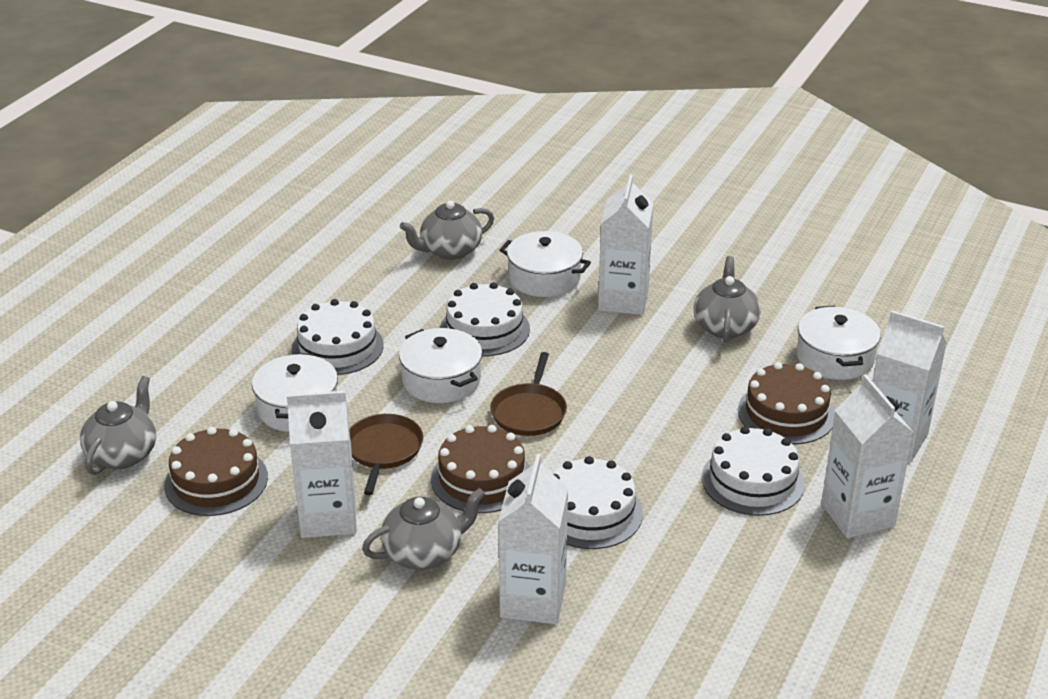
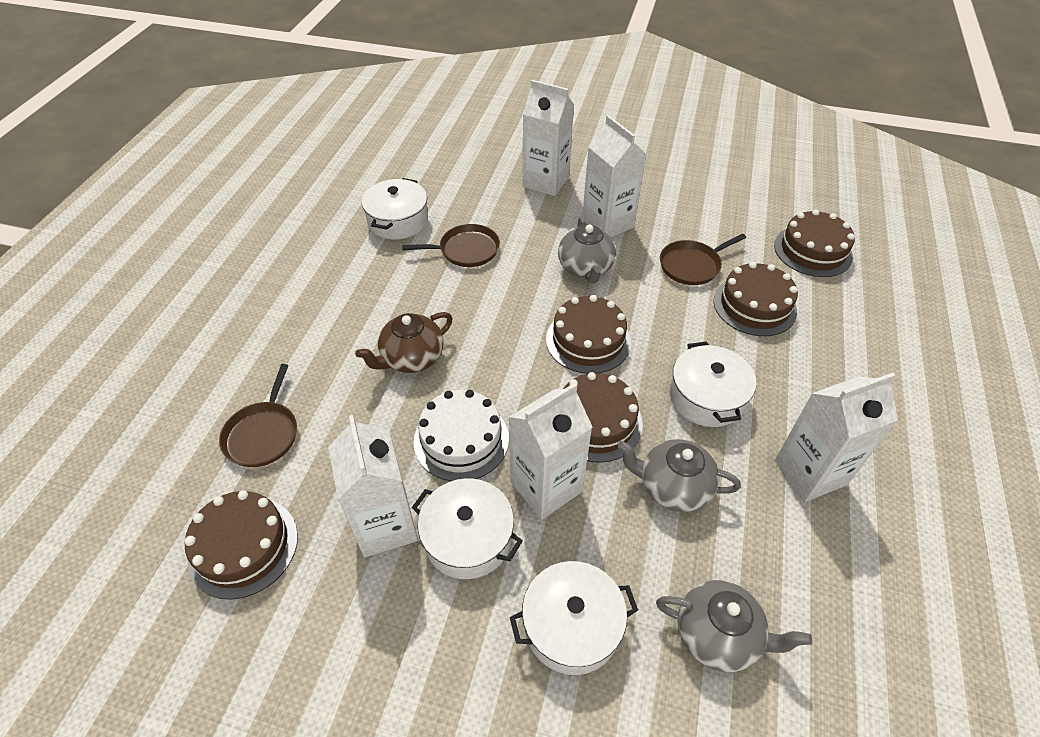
brown cake: [164,427,268,516] [431,425,530,513] [738,362,835,444] = 3 -> [185,490,298,600] [546,295,631,374] [563,372,643,463] [714,262,798,336] [774,210,855,277] = 5
brown pan: [349,414,423,495] [490,352,567,436] = 2 -> [219,364,297,467] [402,224,500,267] [660,234,746,285] = 3
brown teapot: none = 0 -> [355,312,453,373] = 1
grey teapot: [80,376,156,475] [362,488,485,570] [400,201,494,260] [693,256,761,343] = 4 -> [558,217,616,283] [617,439,741,512] [656,580,812,672] = 3
white cake: [292,299,384,375] [440,282,530,356] [553,456,643,549] [702,426,805,516] = 4 -> [414,390,509,481] = 1

